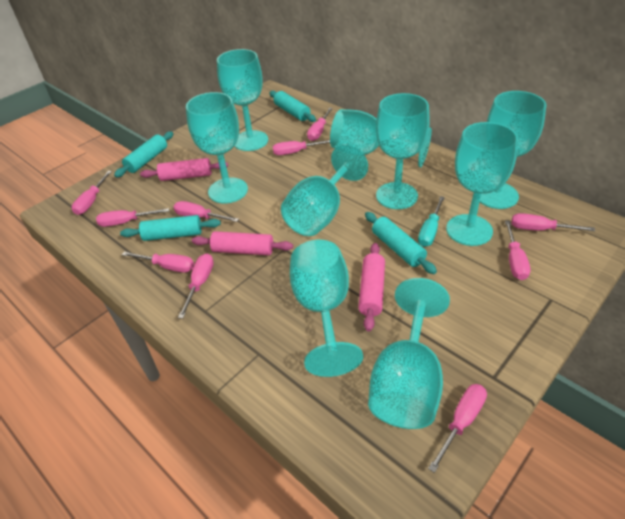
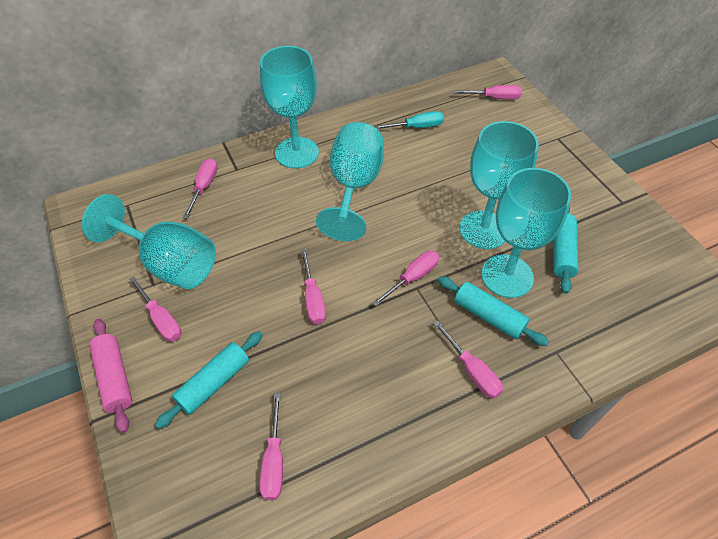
pink rolling pin: [140,158,228,181] [192,231,293,255] [358,243,385,331] = 3 -> [89,318,132,433] = 1
pink screwdriver: [72,171,112,215] [96,208,169,227] [122,252,194,273] [173,201,239,222] [178,253,214,319] [273,140,330,155] [307,107,333,141] [428,384,487,473] [505,221,530,280] [511,213,595,231] = 10 -> [129,276,181,342] [183,158,217,219] [260,393,283,500] [301,249,326,324] [372,251,439,306] [433,321,503,398] [453,85,522,99] = 7
turquoise goblet: [186,92,248,203] [217,49,268,151] [281,144,368,236] [290,240,363,377] [330,109,432,167] [368,278,450,429] [376,93,430,209] [446,122,518,246] [480,91,547,209] = 9 -> [82,194,216,289] [260,46,319,169] [316,122,384,241] [460,121,539,249] [481,168,571,298] = 5
turquoise rolling pin: [114,131,173,178] [120,215,221,241] [269,91,316,122] [365,212,437,274] = 4 -> [155,331,263,429] [438,276,549,346] [553,206,578,294] = 3

